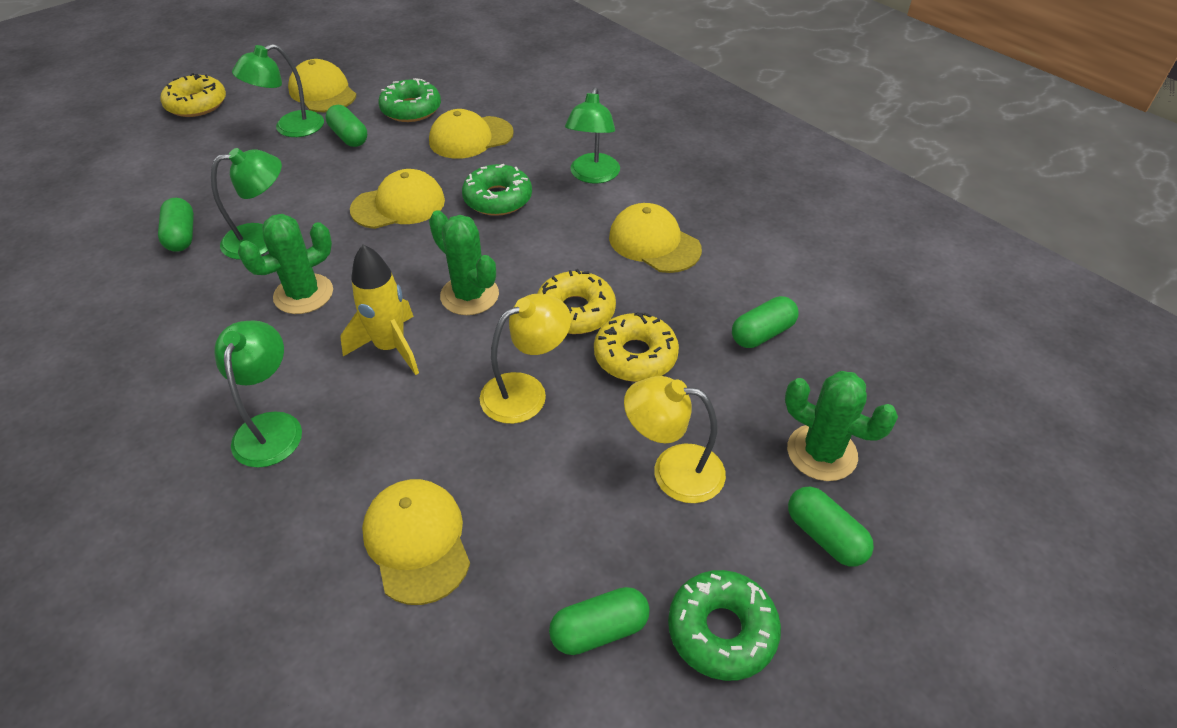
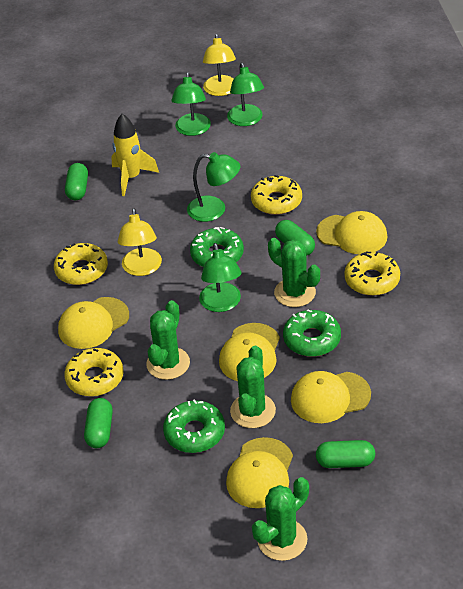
green cactus: [238,214,333,314] [429,210,499,315] [785,371,898,481] = 3 -> [147,300,190,380] [230,346,276,428] [252,477,309,561] [268,238,320,307] = 4
green capsule: [158,198,194,252] [326,105,367,147] [549,587,649,655] [732,296,799,348] [788,487,874,566] = 5 -> [65,163,88,200] [84,398,113,448] [275,220,315,256] [316,440,375,468] = 4
yellow donut: [160,73,226,117] [537,269,616,334] [594,312,679,382] = 3 -> [54,243,108,285] [64,348,124,396] [251,175,302,215] [344,252,400,296] = 4

